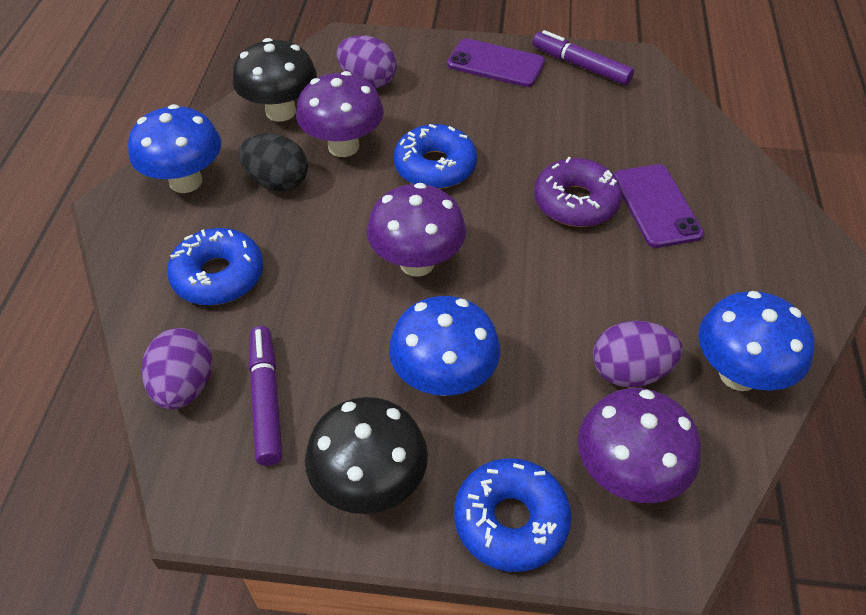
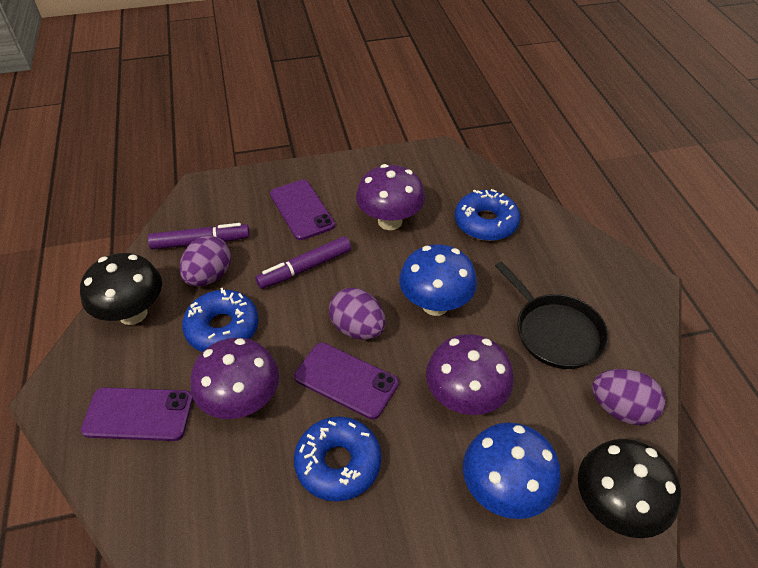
black egg: [239,133,308,191] = 1 -> none = 0
black pan: none = 0 -> [495,261,608,369] = 1
blue mushroom: [128,104,221,193] [389,296,500,396] [698,291,814,391] = 3 -> [399,244,477,316] [463,422,561,519] = 2
purple donut: [534,157,622,227] = 1 -> none = 0
purple phone: [447,38,545,87] [614,164,704,248] = 2 -> [81,387,193,441] [270,180,335,240] [294,342,399,419] = 3

